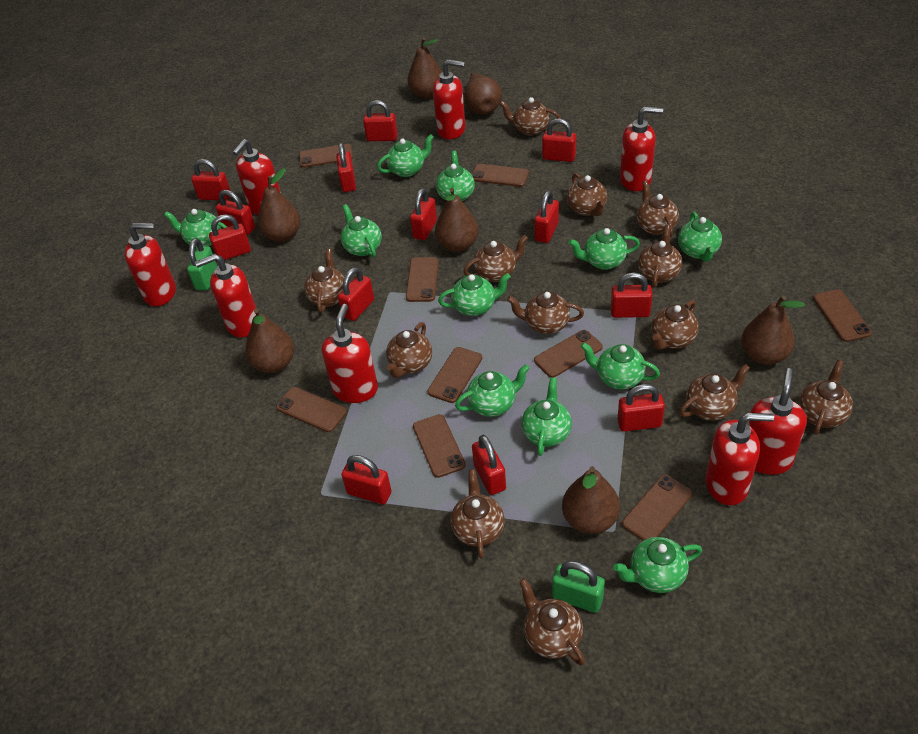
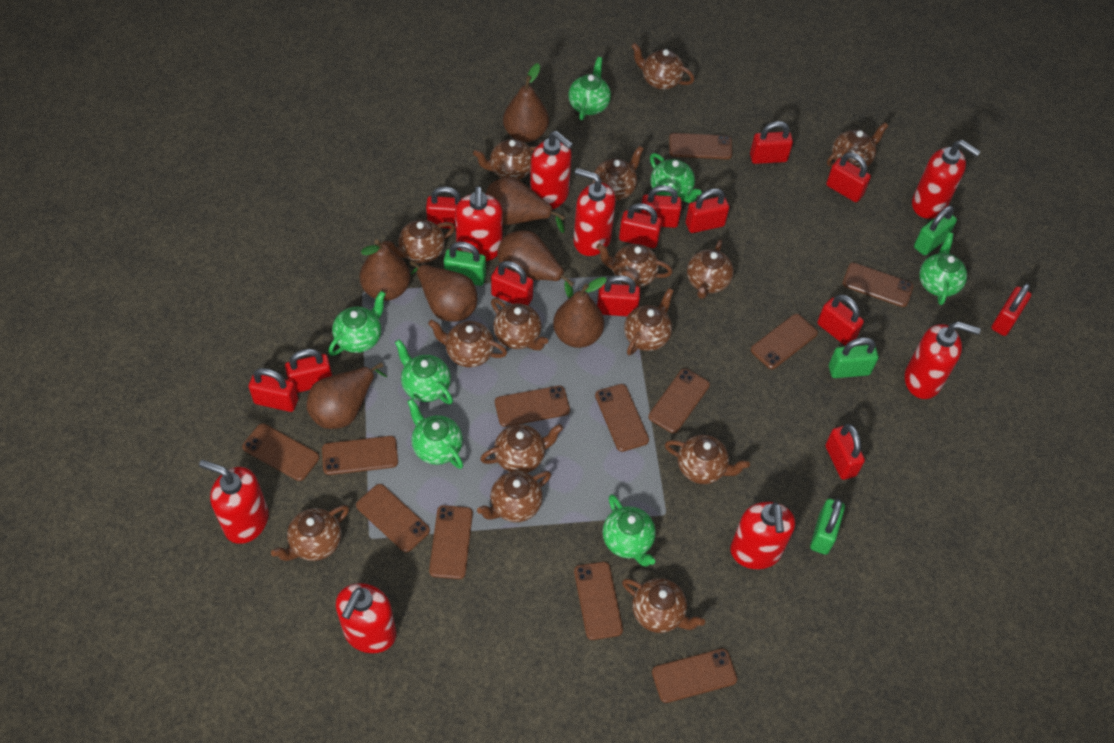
brown phone: [276,387,347,432] [299,144,353,168] [406,257,439,302] [413,414,466,478] [427,347,482,403] [472,164,529,187] [534,330,603,378] [622,475,692,540] [813,289,872,342] = 9 -> [242,423,319,481] [322,436,398,475] [356,484,430,552] [429,505,473,579] [495,386,570,427] [574,562,623,640] [595,384,649,452] [648,369,710,433] [652,649,737,703] [669,133,732,159] [751,314,818,369] [843,262,914,307] = 12
brown teapot: [304,249,344,313] [386,322,432,378] [451,469,505,559] [464,235,528,282] [500,97,561,136] [507,291,584,334] [519,578,585,666] [567,173,607,216] [637,180,679,237] [638,224,682,288] [651,300,699,350] [680,364,750,421] [799,360,853,435] = 13 -> [271,505,349,561] [383,220,455,263] [428,320,507,367] [473,139,537,180] [477,471,551,522] [480,424,563,473] [491,298,548,350] [593,146,644,201] [596,243,672,288] [622,578,705,633] [624,288,674,355] [631,43,694,90] [665,435,750,484] [687,239,734,299] [827,123,888,169] = 15
green padlock: [187,238,217,290] [552,561,605,613] = 2 -> [444,242,486,286] [810,498,845,555] [829,337,878,378] [914,206,957,255] = 4
green teapot: [164,209,227,247] [341,204,382,258] [377,134,434,177] [436,151,475,201] [438,273,511,316] [455,364,530,417] [521,377,572,456] [568,228,640,270] [581,342,660,389] [613,537,702,593] [678,212,722,262] = 11 -> [328,291,386,356] [395,339,453,405] [407,399,463,469] [568,57,611,120] [603,494,656,567] [650,153,702,203] [919,232,967,305] = 7

